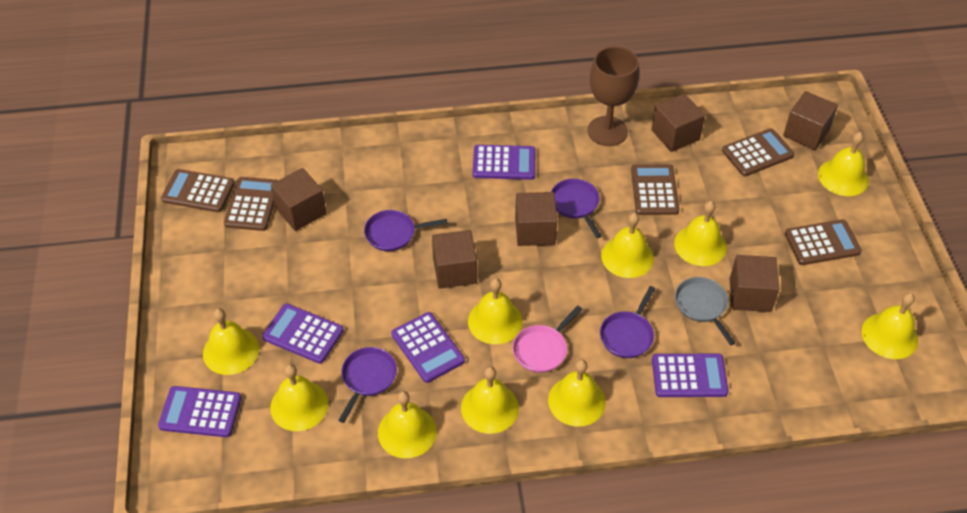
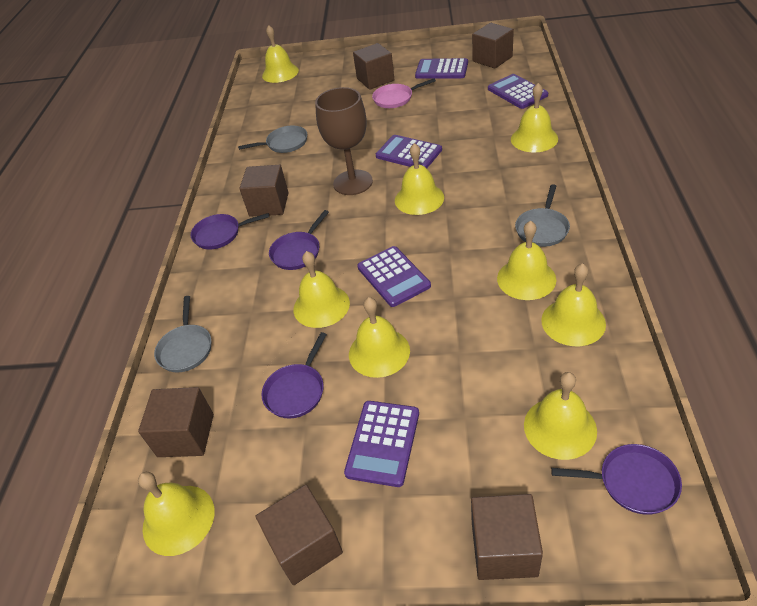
brown calculator: [161,169,235,212] [224,177,278,231] [631,164,679,215] [722,128,795,176] [785,219,862,265] = 5 -> none = 0
grey pan: [675,277,735,345] = 1 -> [154,296,211,372] [238,126,307,153] [515,184,570,247] = 3
yellow bell: [203,308,259,375] [270,364,328,431] [378,391,437,458] [461,366,519,434] [468,278,523,344] [548,359,606,427] [601,213,654,278] [674,201,727,266] [818,132,869,196] [862,293,918,359] = 10 -> [138,472,214,556] [262,25,299,83] [293,251,350,328] [349,297,410,378] [395,143,444,215] [497,221,556,300] [511,83,558,153] [524,372,597,460] [541,263,606,346] = 9

